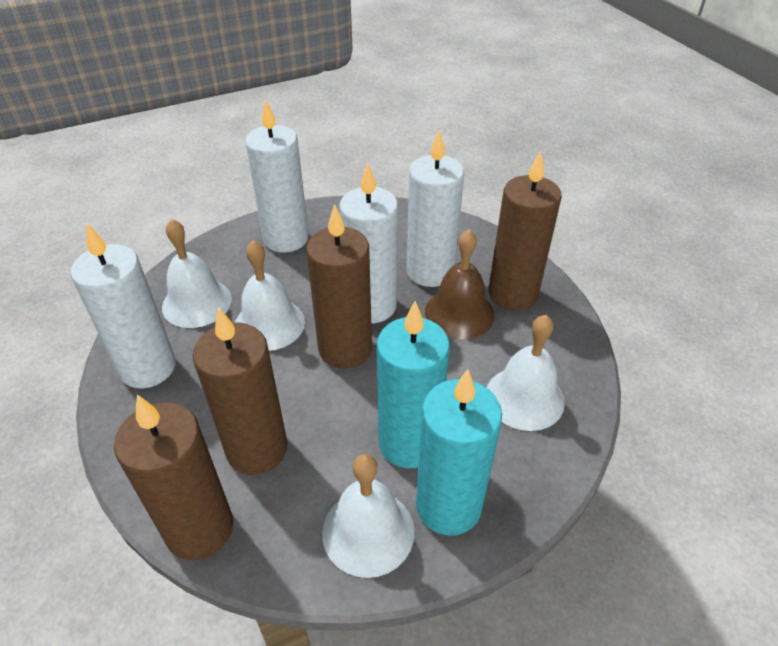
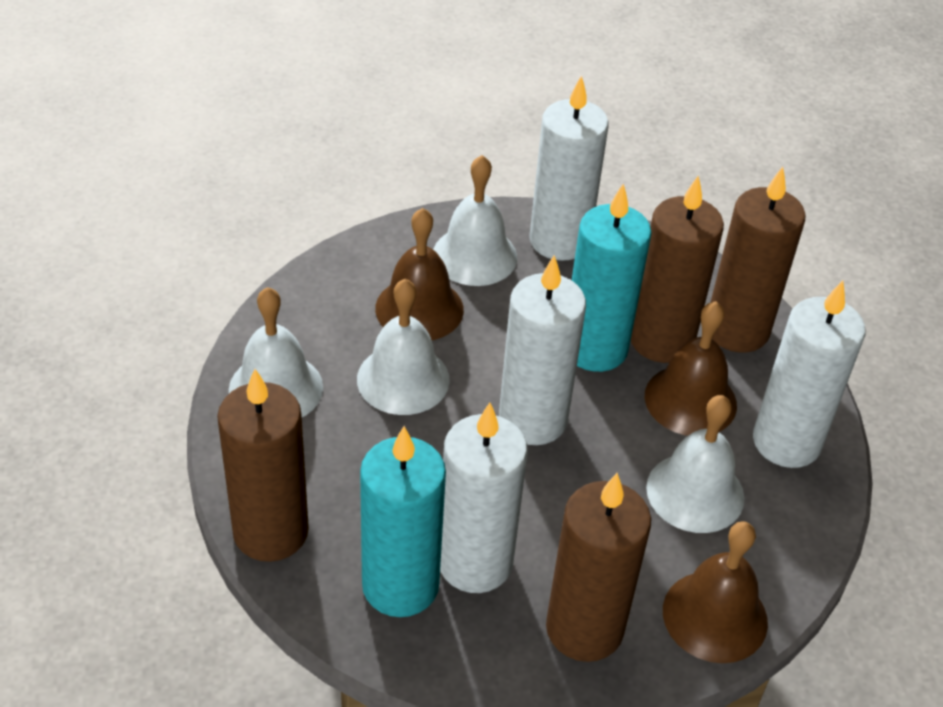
brown bell: [425,230,494,339] = 1 -> [375,208,464,340] [644,301,737,436] [663,521,768,663] = 3

